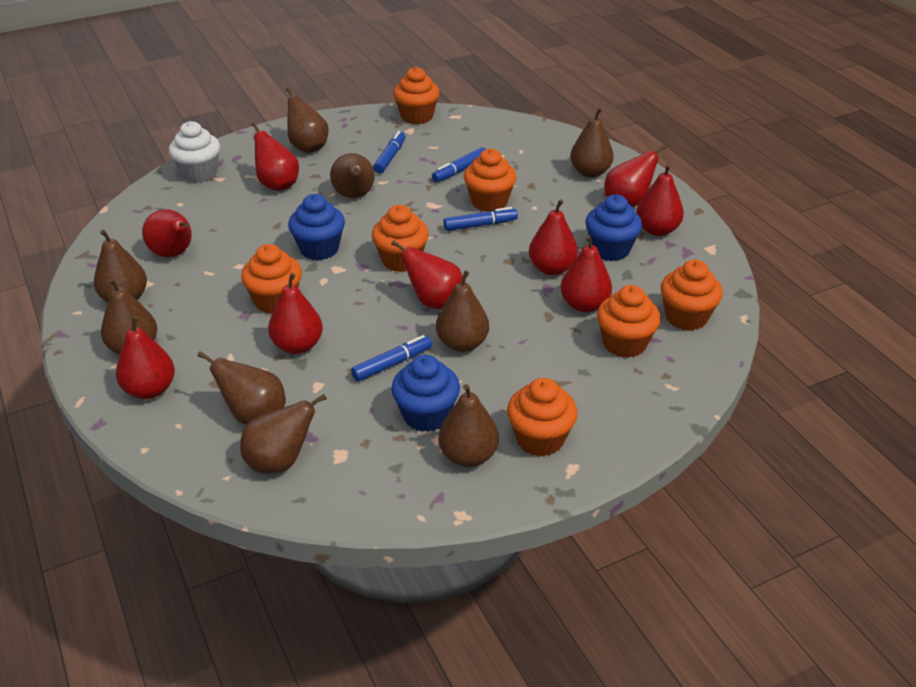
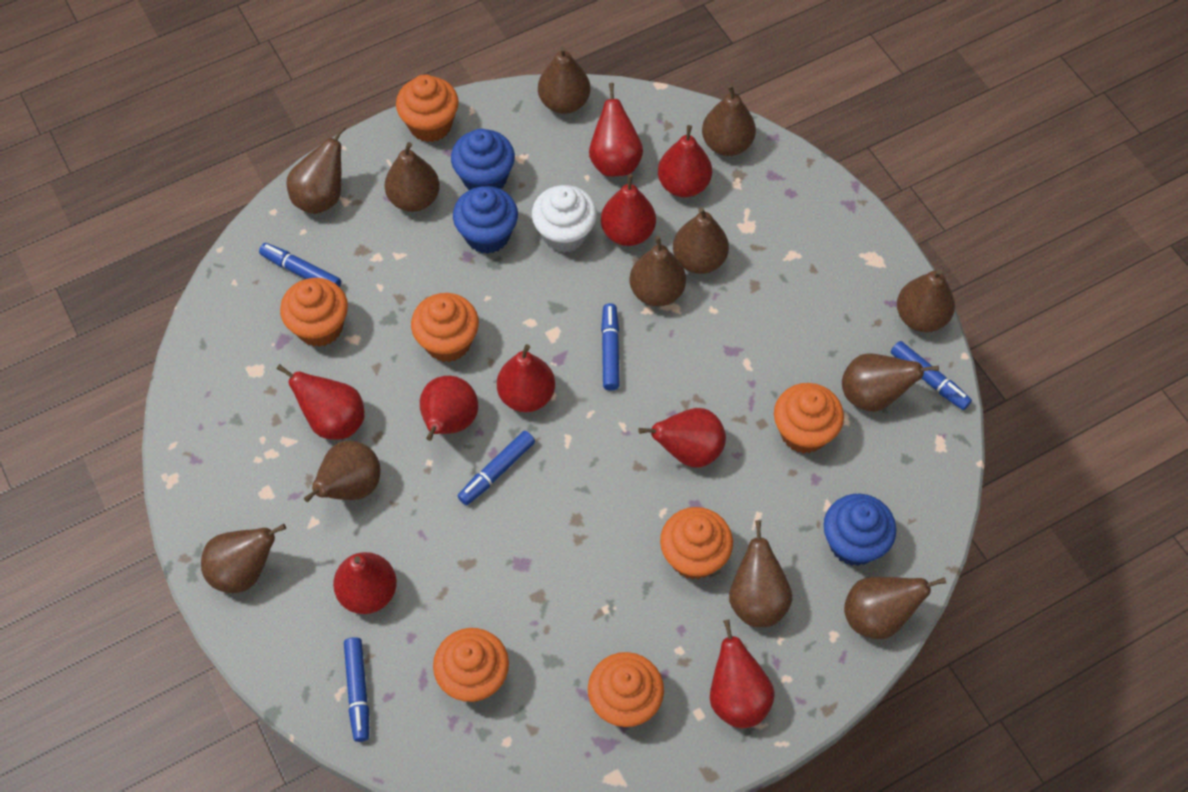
blue marker: [351,335,432,382] [373,131,406,174] [432,147,486,182] [443,207,518,231] = 4 -> [259,243,341,287] [344,637,369,742] [458,431,535,505] [601,303,620,391] [891,341,972,410] = 5
brown pear: [94,230,147,302] [101,278,157,355] [197,351,286,425] [240,394,327,474] [286,87,329,153] [330,153,375,198] [436,270,489,352] [438,384,499,467] [570,108,614,178] = 9 -> [201,524,286,593] [286,125,346,214] [304,441,380,502] [385,142,440,212] [538,46,590,114] [630,236,686,306] [673,207,729,274] [702,84,756,156] [729,520,793,627] [842,353,939,412] [844,577,946,639] [897,269,955,332] = 12

